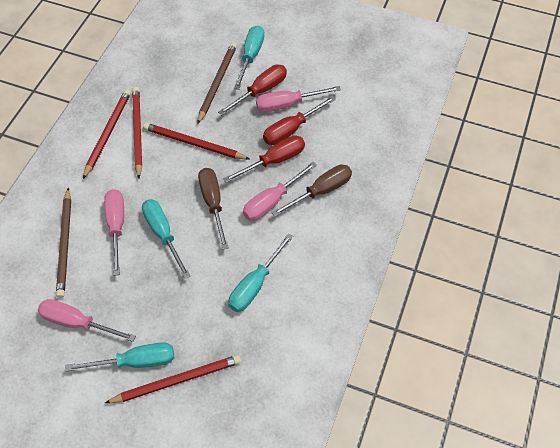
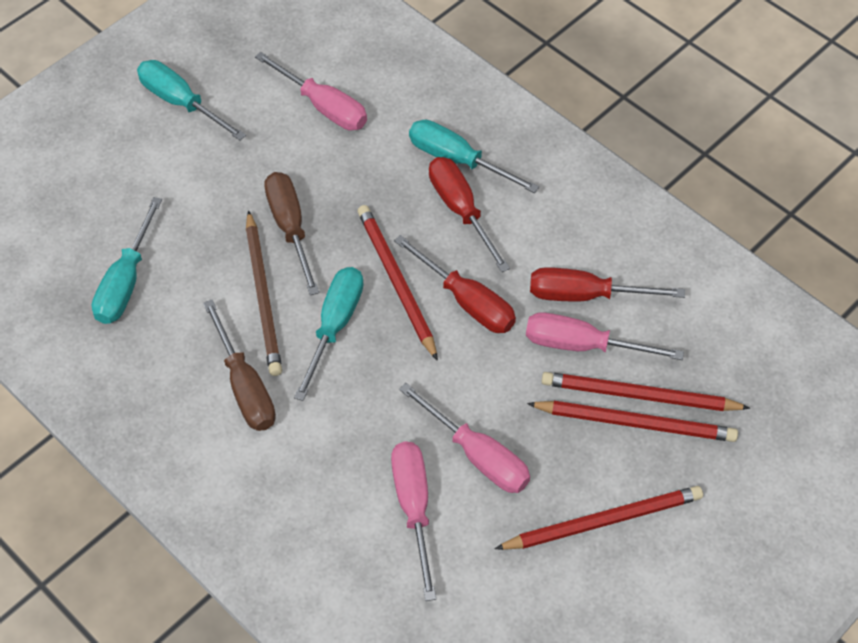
brown pencil: [56,188,71,298] [197,42,237,124] = 2 -> [246,210,282,376] = 1

